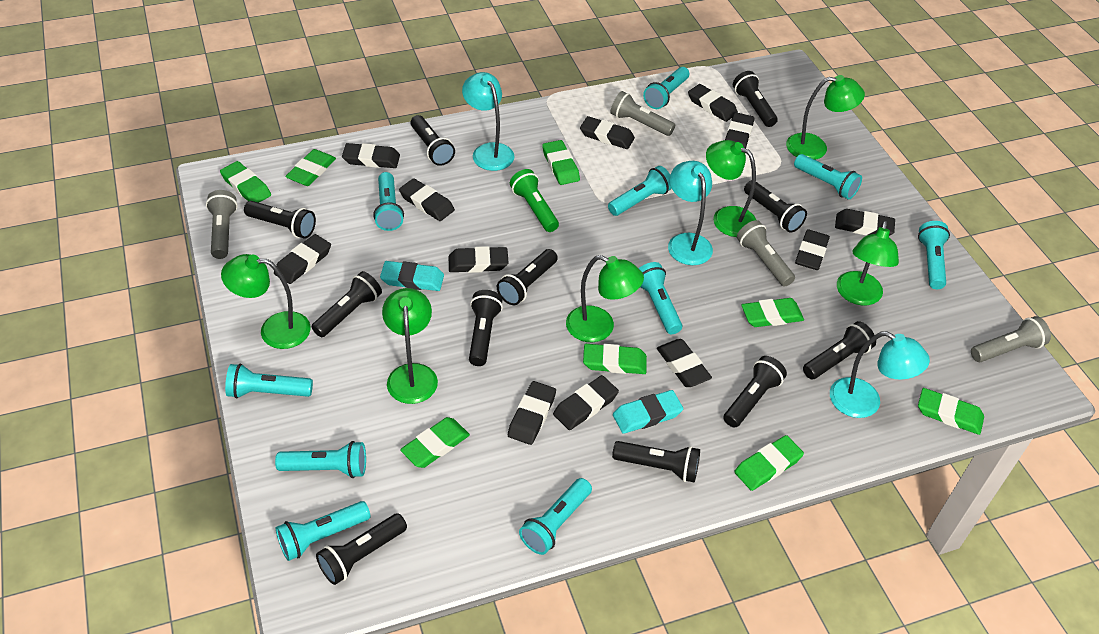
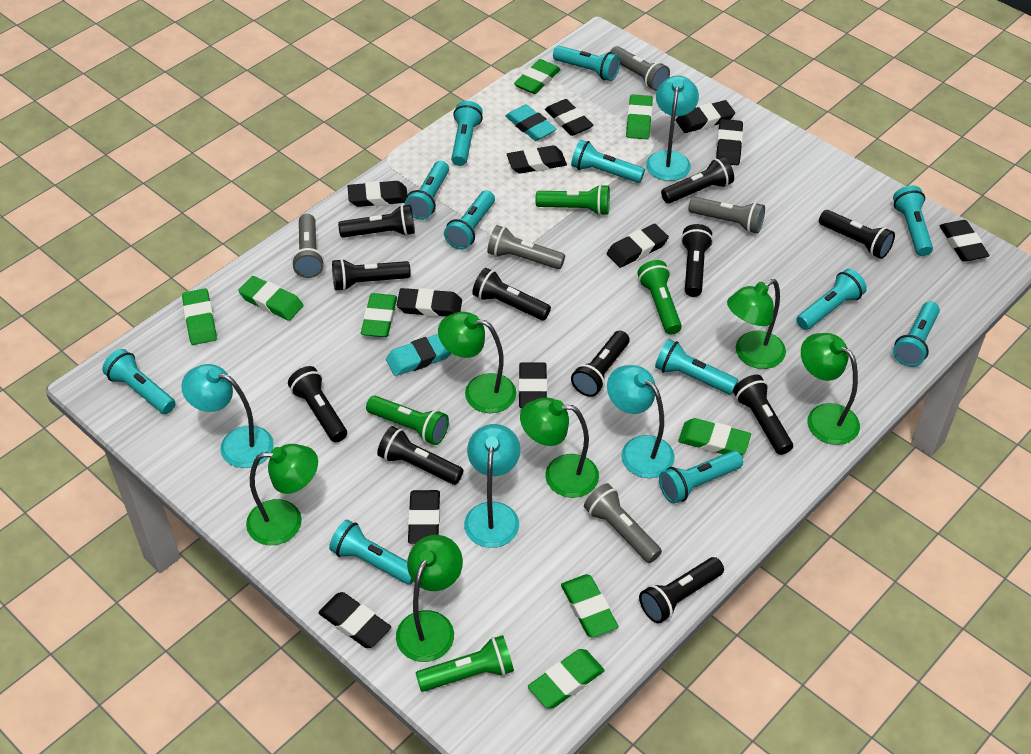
black eraser: [274,234,331,284] [342,143,400,168] [399,178,455,221] [448,246,509,273] [508,381,556,445] [553,375,619,430] [580,116,635,149] [657,339,712,387] [688,84,738,122] [725,112,754,149] [795,229,830,270] [835,209,895,236] = 12 -> [318,592,391,648] [348,181,407,207] [397,288,462,317] [408,490,440,544] [507,145,567,174] [518,362,548,408] [545,99,594,136] [607,224,669,268] [676,100,735,133] [716,119,743,165] [940,220,990,262] = 11
green flashlight: [510,169,559,232] = 1 -> [366,396,449,445] [416,635,514,692] [535,184,610,216] [638,260,682,334] = 4
grey flashlight: [206,190,238,259] [611,91,675,136] [737,220,795,286] [971,316,1051,362] = 4 -> [292,214,324,278] [487,225,565,269] [584,483,662,563] [610,46,670,91] [688,197,765,234] = 5
turquoise flashlight: [225,364,313,399] [275,441,366,478] [276,501,371,561] [373,172,404,231] [519,478,592,555] [608,166,672,216] [638,262,682,334] [643,67,689,109] [794,154,862,200] [918,221,950,289] = 10 -> [102,349,176,414] [329,520,413,585] [404,161,449,220] [444,190,495,250] [451,101,483,166] [553,46,620,81] [571,140,645,183] [655,339,738,395] [659,451,743,504] [796,269,867,330] [893,186,933,256] [893,302,940,367] = 12
turquoise lamp: [462,72,515,171] [668,161,713,265] [830,331,930,418] = 3 -> [181,364,274,468] [464,424,520,548] [607,365,675,478] [646,76,699,181] = 4

